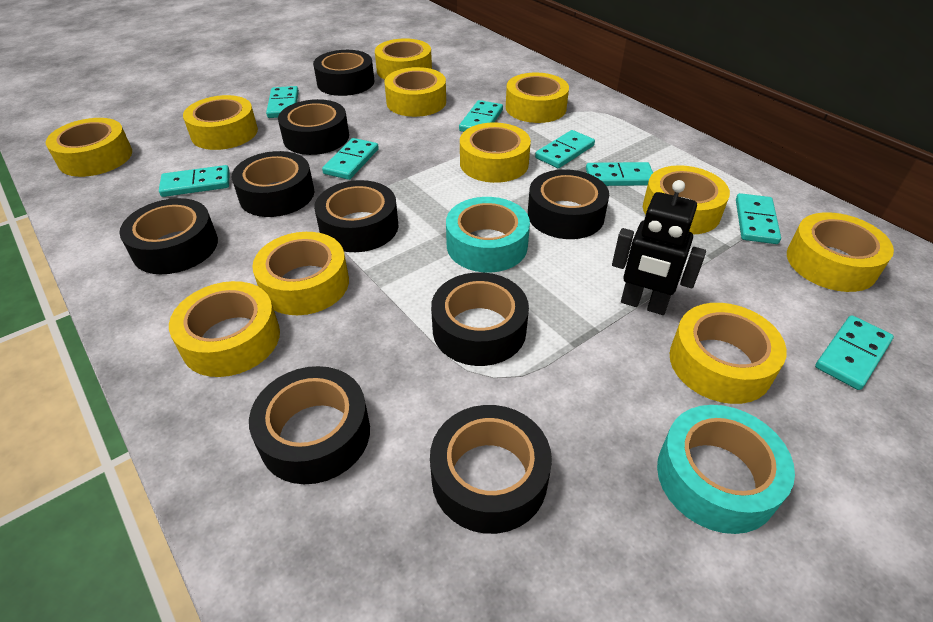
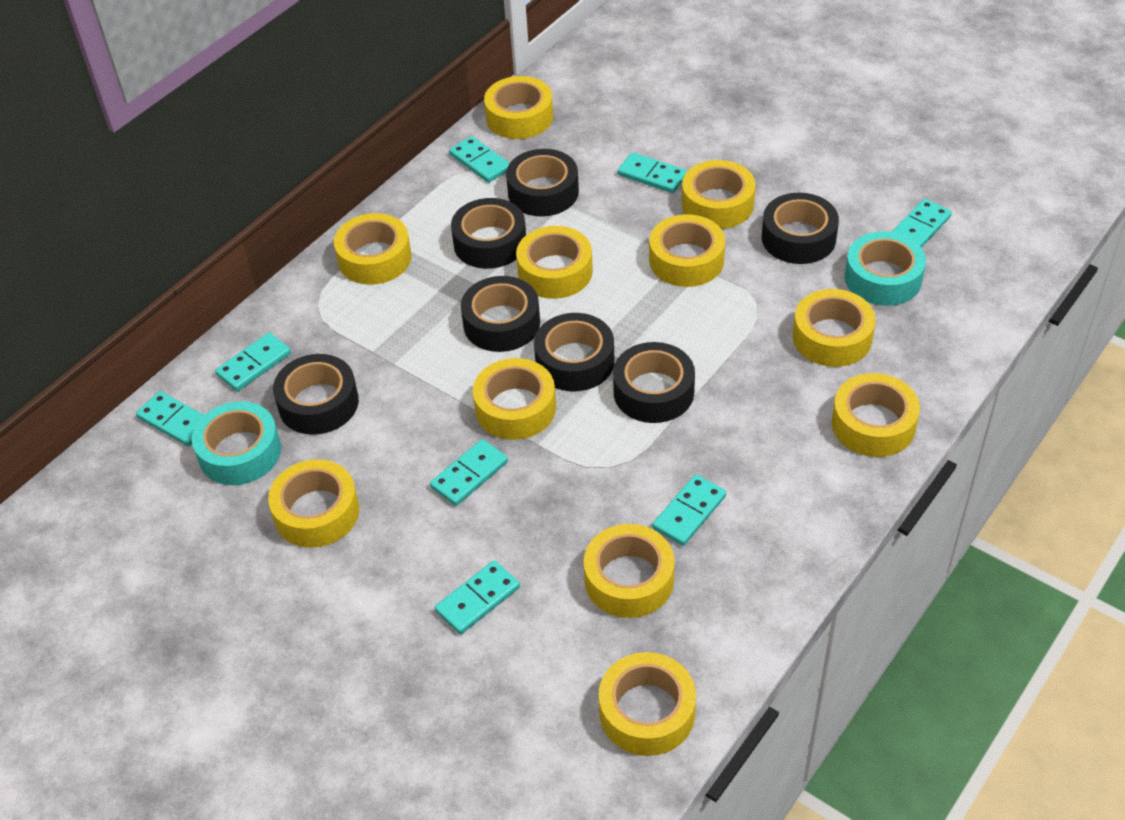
black robot: [612,180,706,315] = 1 -> none = 0
black tape: [119,198,218,274] [232,151,314,217] [249,366,370,484] [278,99,349,155] [313,50,374,96] [314,180,399,252] [430,405,552,534] [431,272,529,366] [528,169,609,239] = 9 -> [273,354,359,435] [451,198,526,269] [461,276,540,352] [506,149,579,217] [534,313,614,391] [613,342,695,423] [762,193,839,264] = 7

